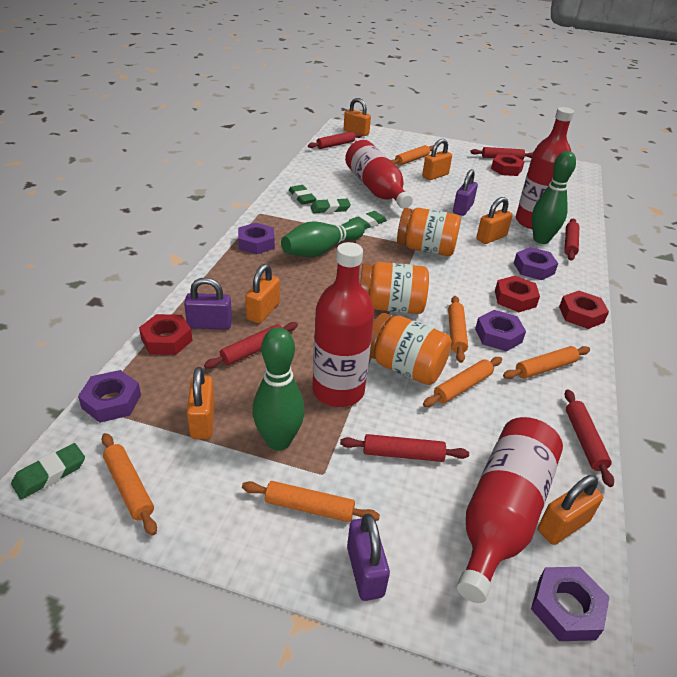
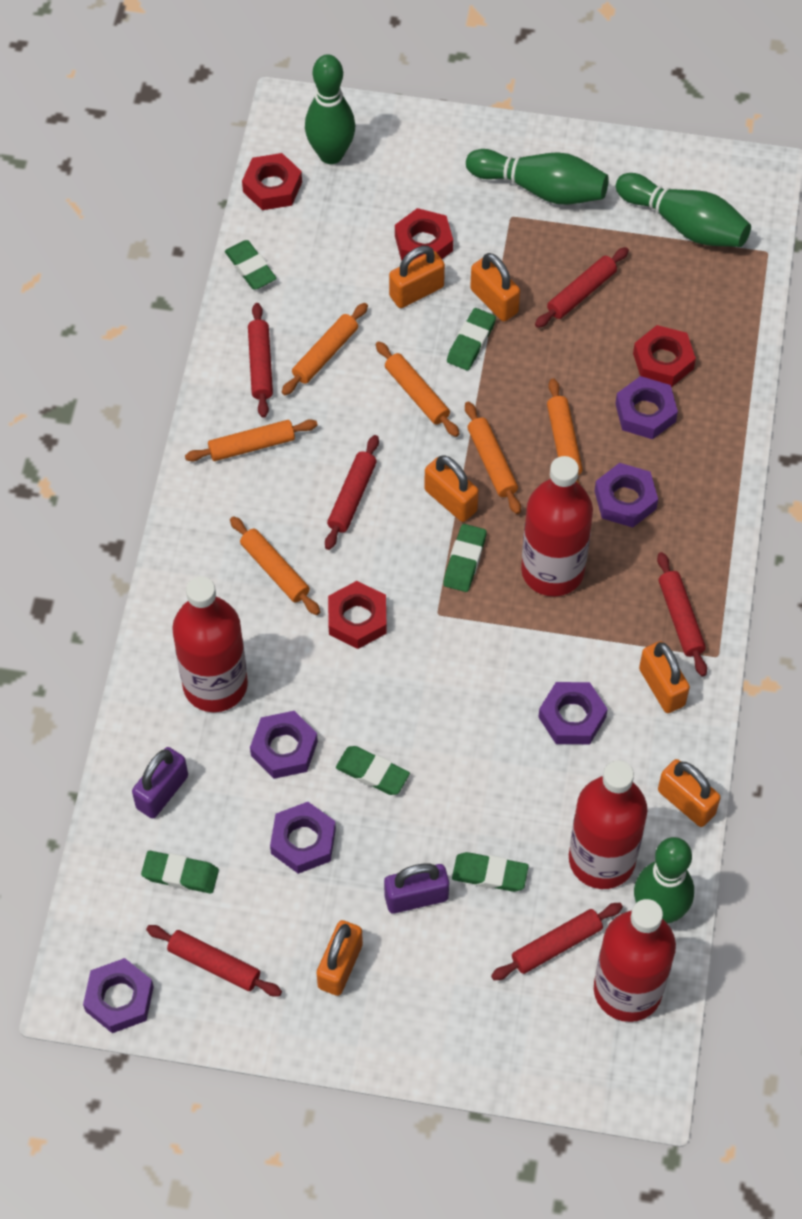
green bowling pin: [252,327,305,451] [281,220,365,257] [532,151,576,244] = 3 -> [305,55,355,164] [466,149,609,204] [616,173,751,247] [634,837,694,924] = 4
green eraser: [11,443,85,499] [289,185,316,204] [310,198,351,213] [349,211,387,229] = 4 -> [141,851,219,893] [225,240,277,290] [336,746,410,795] [443,524,487,592] [447,308,496,371] [452,852,529,892] = 6
orange jar: [360,262,429,314] [370,313,452,385] [397,208,461,256] = 3 -> none = 0
purple nut: [78,370,141,423] [238,223,275,254] [475,310,526,351] [514,247,558,280] [531,567,610,641] = 5 -> [83,958,154,1033] [250,711,318,779] [270,802,336,874] [538,682,608,744] [595,463,658,527] [615,376,678,439] = 6
purple padlock: [184,277,232,329] [347,514,390,601] [453,169,478,216] = 3 -> [132,747,188,819] [384,863,449,914] = 2

